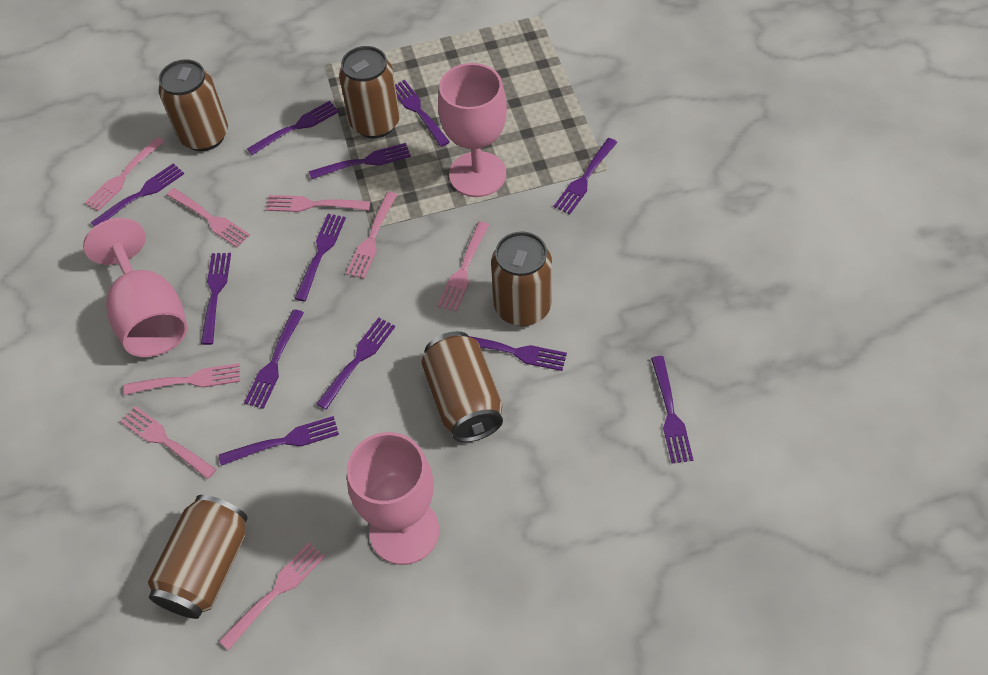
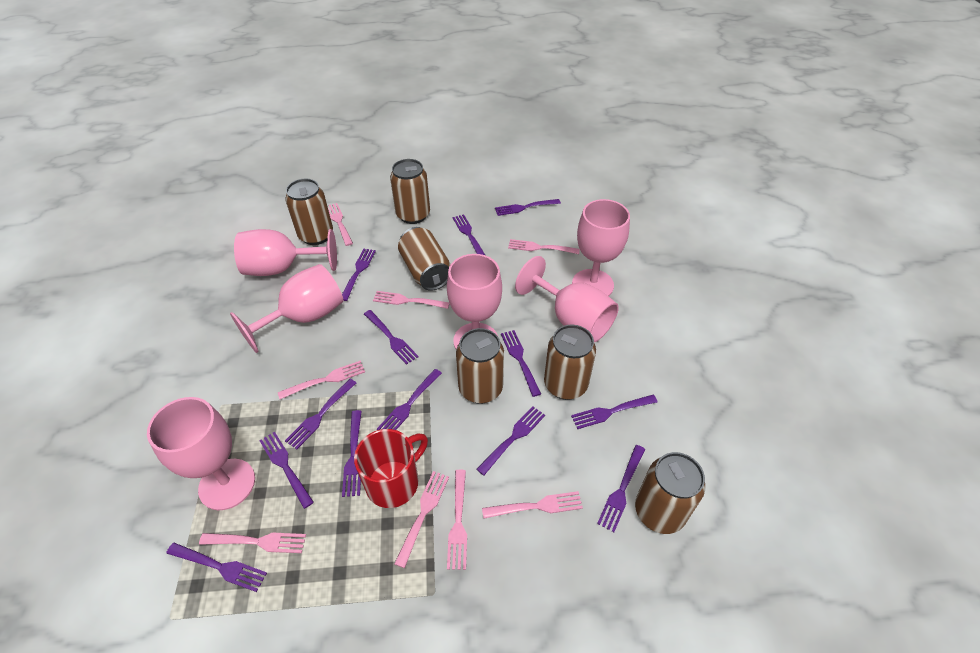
brown can: [148,495,248,619] [159,59,228,151] [339,46,400,138] [422,331,503,442] [491,232,552,326] = 5 -> [285,179,333,245] [390,159,430,224] [398,227,450,291] [456,328,504,404] [544,325,596,400] [635,452,705,534] = 6
pink goblet: [83,218,188,357] [347,432,439,565] [438,63,507,197] = 3 -> [147,397,255,510] [230,264,343,353] [234,229,337,276] [447,254,502,349] [515,256,619,342] [572,199,630,296] = 6
purple fork: [90,163,184,227] [201,253,231,345] [219,416,339,466] [244,309,304,409] [247,101,339,155] [294,214,346,301] [309,143,411,179] [316,318,395,410] [395,80,450,147] [469,336,567,371] [554,138,618,214] [651,356,693,464] = 12 -> [166,543,267,592] [259,432,314,509] [285,379,356,449] [342,249,376,301] [342,410,362,497] [364,310,419,365] [377,369,442,430] [453,214,485,255] [476,406,545,475] [495,199,561,216] [501,330,541,397] [571,395,658,429] [597,445,645,532] = 13
red mug: none = 0 -> [354,429,428,508] = 1

